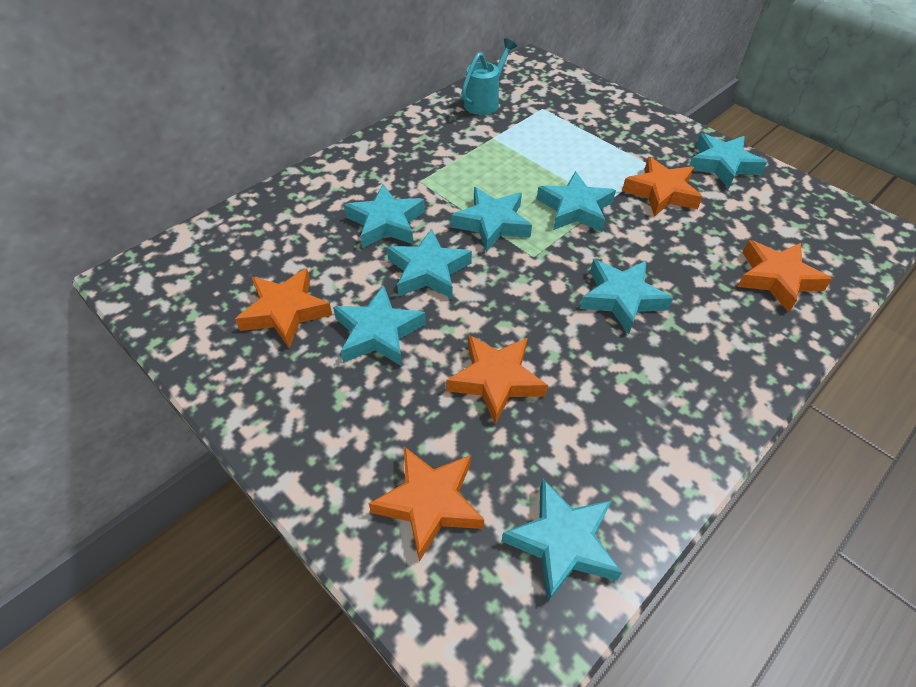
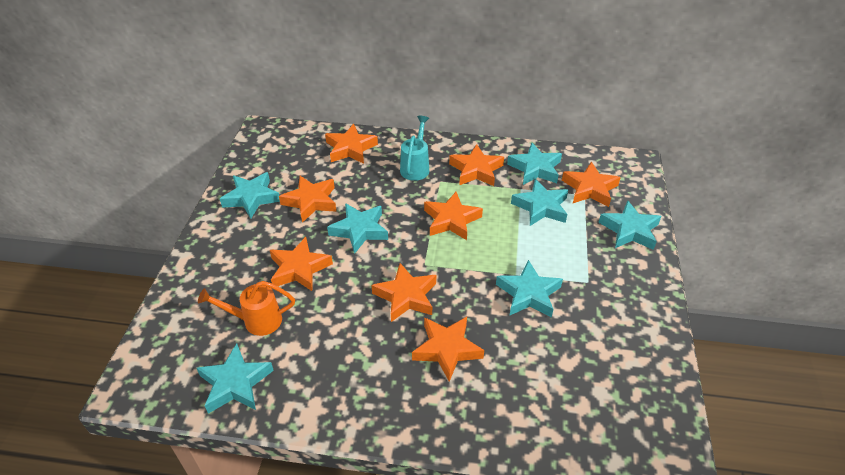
orange star: [235,268,332,348] [369,447,484,562] [446,335,548,425] [622,157,703,217] [737,240,832,312] = 5 -> [270,237,333,291] [279,176,337,223] [325,124,378,164] [371,263,436,322] [412,317,484,382] [424,192,483,240] [449,144,504,186] [562,162,621,207] = 8
orange watering can: none = 0 -> [198,281,295,336] = 1
turquoise star: [333,285,426,366] [344,184,425,248] [387,229,472,299] [451,187,532,252] [502,479,622,602] [537,171,616,232] [580,259,673,334] [689,133,767,188] = 8 -> [197,343,274,414] [220,172,280,218] [327,203,388,254] [496,260,563,318] [507,143,562,185] [511,179,568,226] [598,200,661,250] = 7

